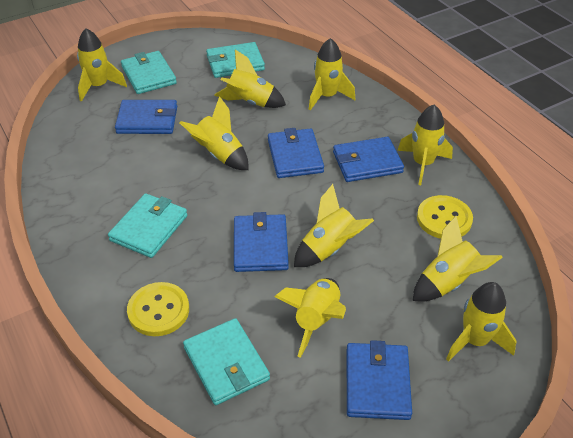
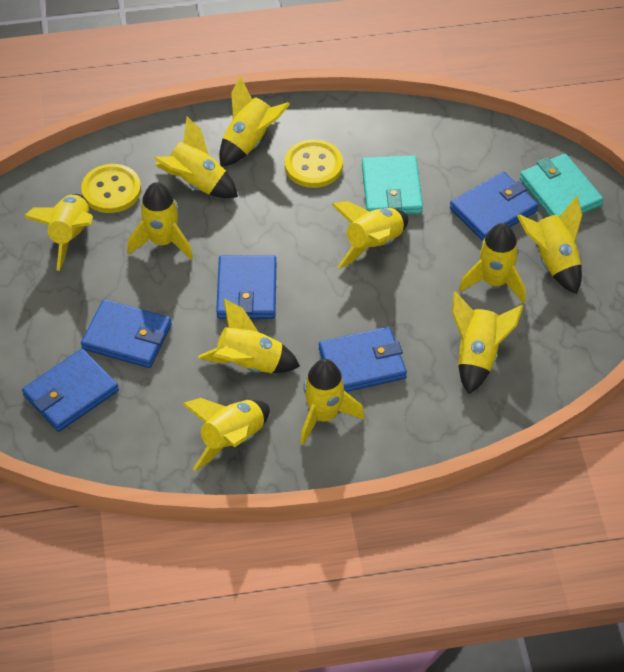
turquoise wallet: [108,193,187,258] [121,51,177,94] [183,318,270,405] [206,42,265,78] = 4 -> [362,155,423,214] [520,154,603,217] = 2
yellow rocket: [77,28,127,102] [180,96,248,170] [214,49,286,108] [275,278,346,358] [294,184,374,267] [309,38,355,110] [397,105,453,185] [413,216,503,302] [446,282,517,362] = 9 -> [24,194,93,271] [127,182,193,259] [154,117,238,198] [183,398,270,471] [198,299,300,373] [219,76,290,167] [300,359,365,445] [331,201,408,269] [452,291,523,394] [459,223,526,304] [517,196,582,294] = 11

